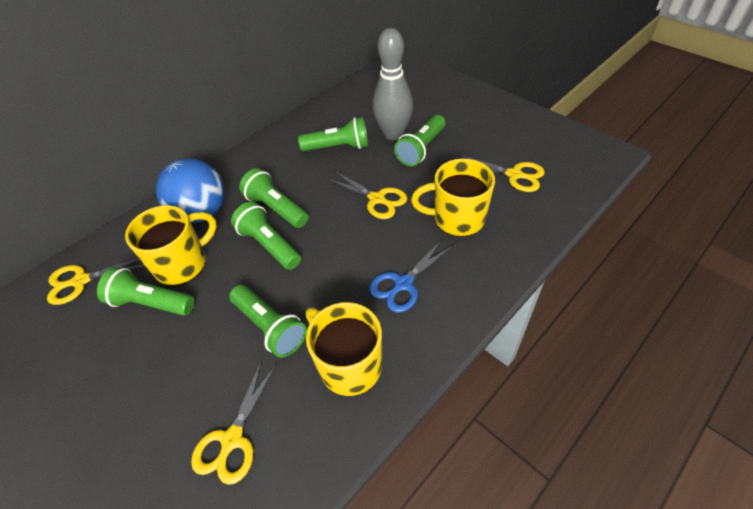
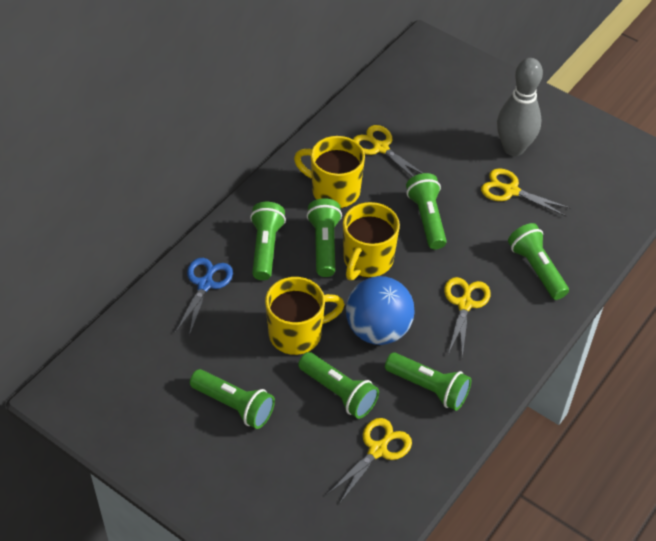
green flashlight: [97,267,195,316] [229,285,307,358] [231,201,301,270] [239,168,308,228] [298,117,368,151] [394,115,445,166] = 6 -> [190,369,275,429] [250,202,286,280] [298,352,379,419] [306,198,342,277] [385,353,471,411] [406,173,447,249] [508,223,569,300] = 7

